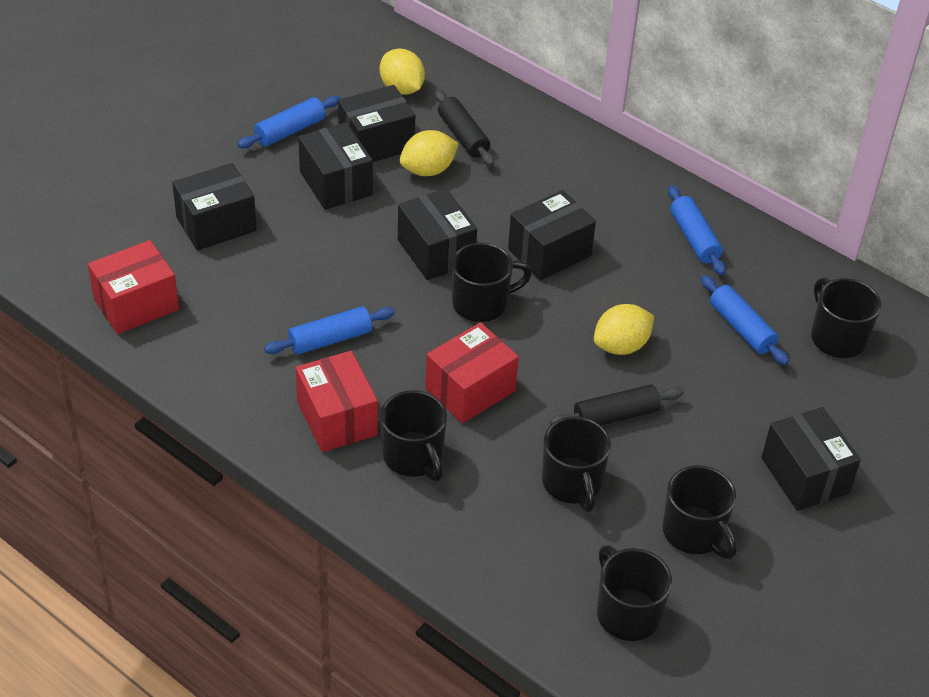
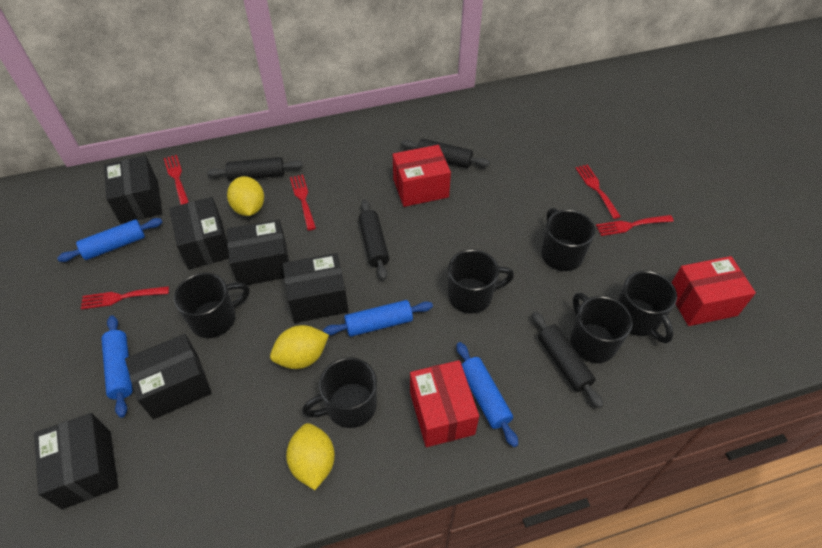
black rolling pin: [434,89,494,166] [550,384,684,425] = 2 -> [207,157,303,181] [359,200,389,280] [401,139,490,168] [532,312,603,408] = 4
red fork: none = 0 -> [81,286,169,309] [164,155,189,205] [290,174,316,231] [576,164,621,219] [596,215,674,236] = 5

